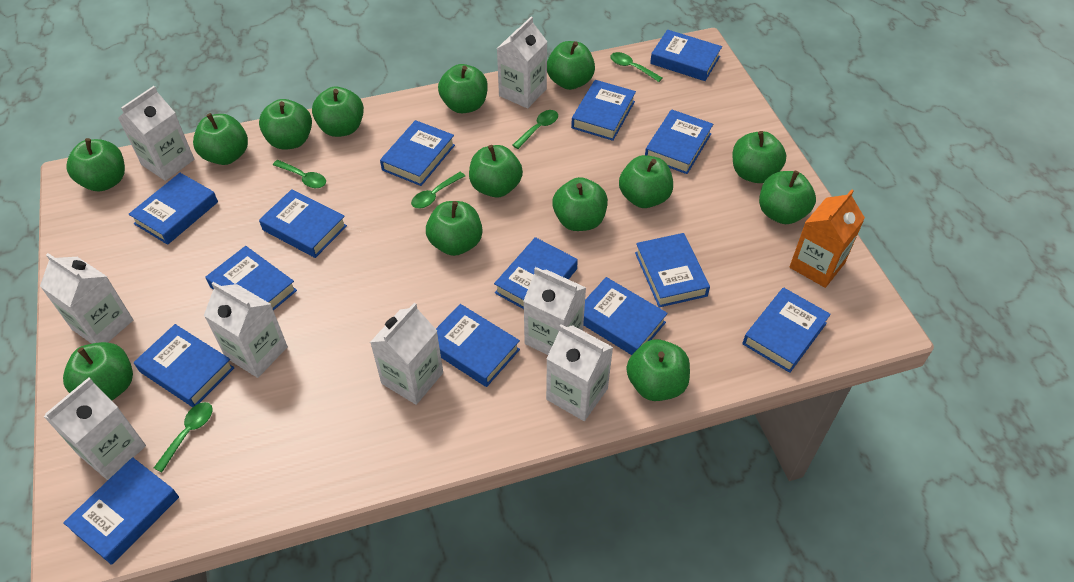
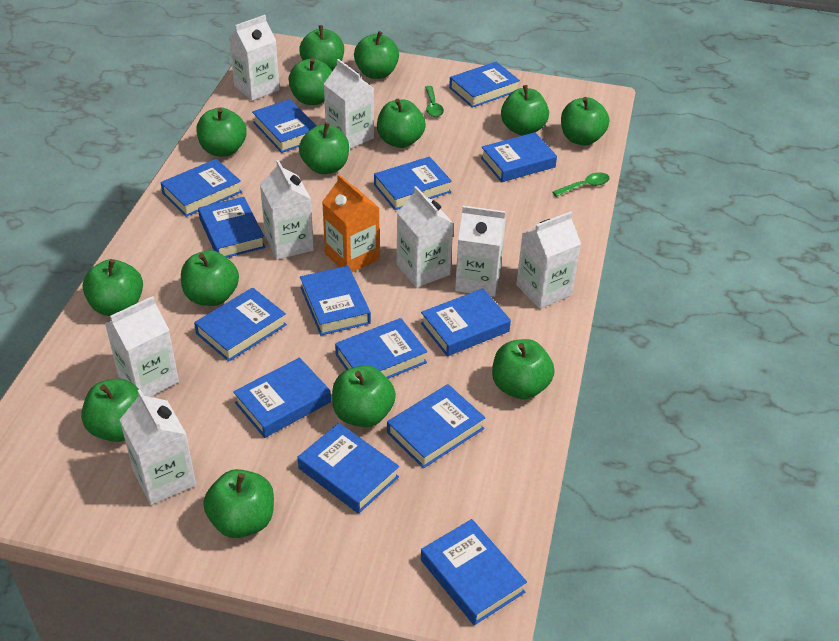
green spoon: [154,402,213,472] [273,160,326,188] [411,172,465,209] [512,110,558,149] [610,52,662,82] = 5 -> [425,86,444,117] [552,172,610,197] = 2

